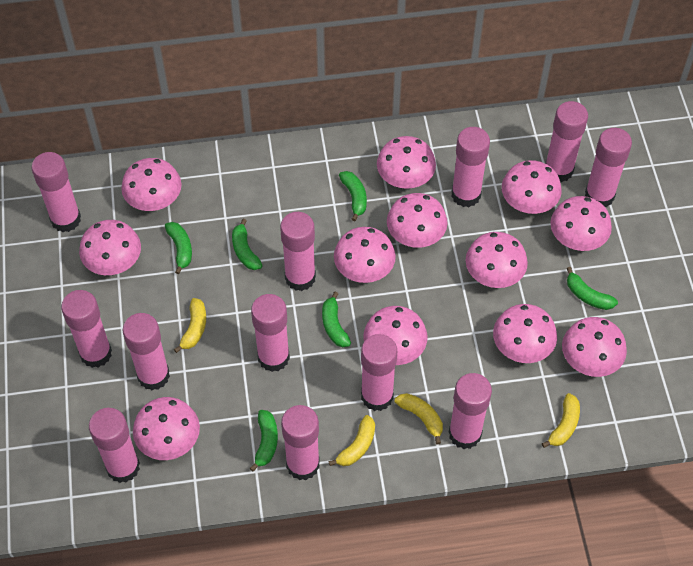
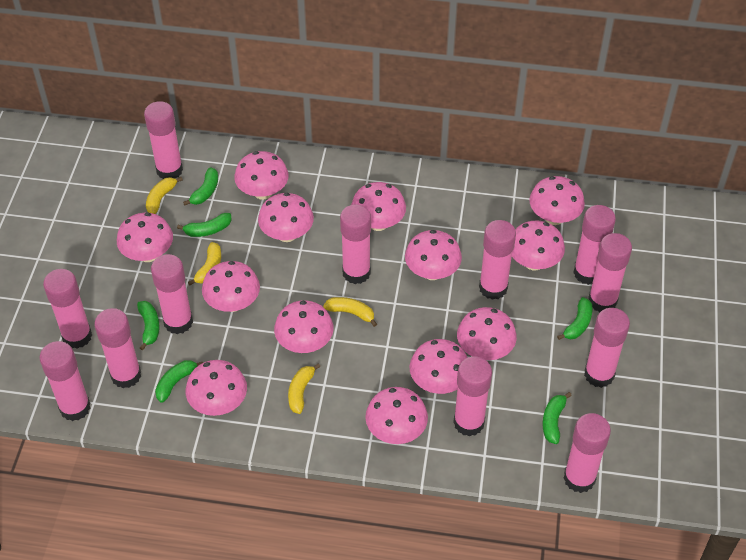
pink mushroom: [79,220,141,275] [121,158,181,211] [133,397,200,460] [334,227,396,283] [363,306,428,365] [377,136,436,189] [387,193,448,248] [466,232,528,288] [493,304,557,363] [502,160,562,214] [550,196,612,251] [562,317,627,377] = 12 -> [117,213,173,262] [186,360,247,416] [202,261,260,312] [234,151,288,200] [258,193,314,242] [274,300,334,353] [351,182,406,231] [365,387,428,444] [405,230,462,280] [410,339,467,394] [457,307,517,360] [512,220,565,270] [529,176,585,225] = 13

